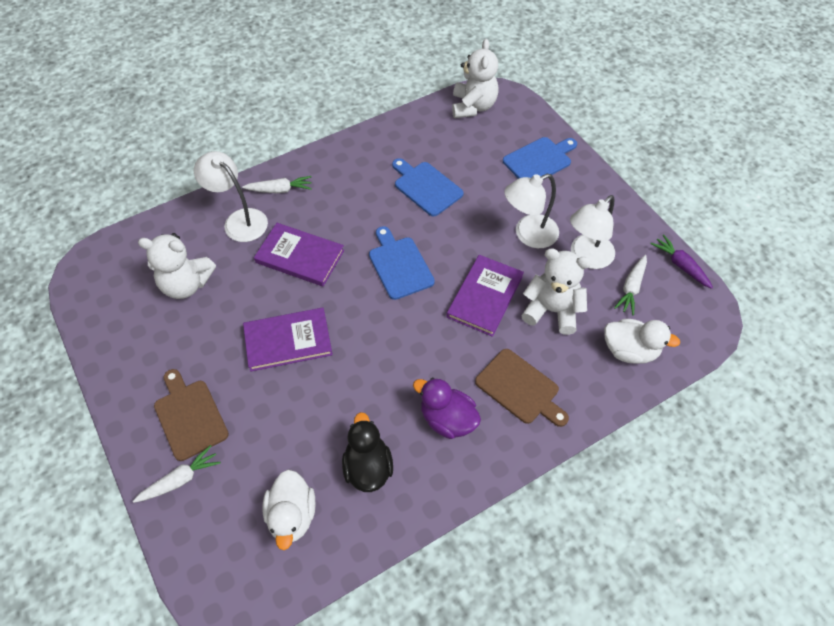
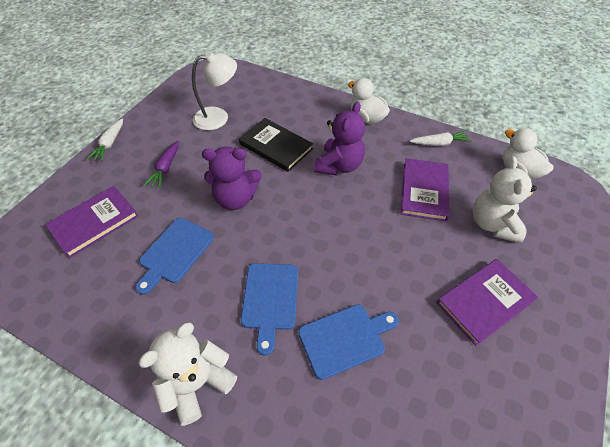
black book: none = 0 -> [239,118,313,172] = 1
black duck: [342,412,393,492] = 1 -> none = 0
brown cutting board: [154,369,229,461] [475,349,569,427] = 2 -> none = 0
purple duck: [413,378,481,439] = 1 -> none = 0
purple teddy bear: none = 0 -> [202,146,262,210] [314,102,365,175] = 2
white carrot: [133,445,221,503] [242,176,312,193] [614,255,647,315] = 3 -> [87,118,123,161] [410,131,472,146] = 2
white lamp: [194,151,268,242] [504,174,559,248] [570,195,615,269] = 3 -> [192,51,237,130] = 1
white teddy bear: [138,233,216,299] [452,39,499,118] [521,248,591,335] = 3 -> [138,322,237,426] [473,156,537,243] = 2

